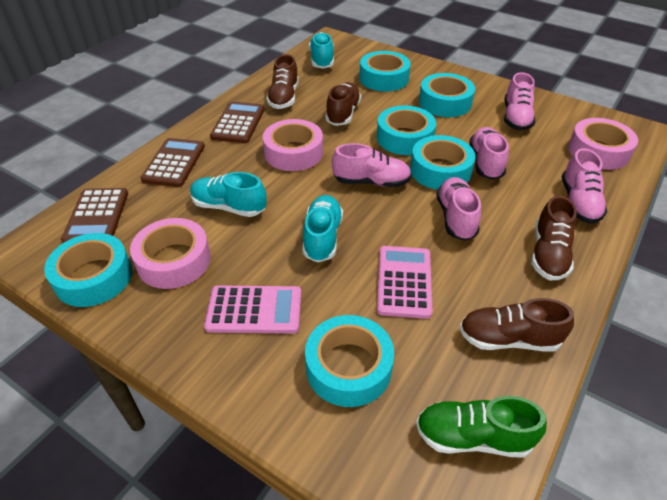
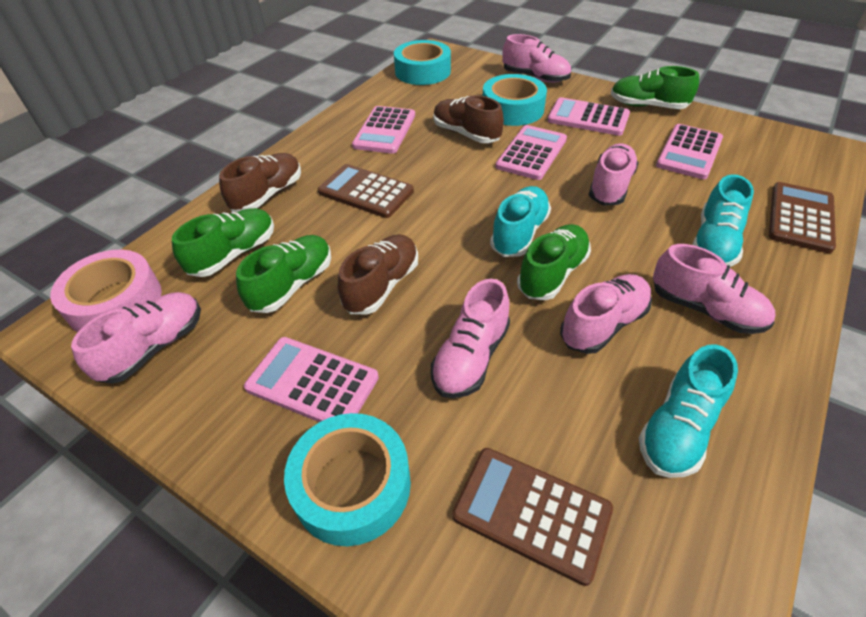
brown shoe: [266,54,299,109] [326,82,361,126] [459,298,574,351] [531,196,577,280] = 4 -> [219,153,301,212] [338,234,418,314] [433,95,504,143] = 3
green shoe: [416,396,547,458] = 1 -> [172,208,274,277] [236,235,331,313] [517,224,591,300] [611,66,699,109] = 4
pink calculator: [204,285,301,333] [377,246,433,319] = 2 -> [244,337,379,422] [352,106,415,154] [496,125,567,180] [547,97,630,136] [656,124,723,179] = 5
pink shoe: [332,143,412,187] [436,177,481,241] [469,127,509,180] [504,72,535,131] [562,148,607,224] = 5 -> [71,292,201,384] [431,279,510,398] [502,34,571,83] [560,274,652,354] [589,143,639,206] [653,244,775,334] = 6
pink tape: [130,218,211,289] [263,119,323,171] [568,118,638,170] = 3 -> [50,250,162,332] = 1
turquoise tape: [44,233,132,307] [305,315,394,407] [360,51,411,92] [377,105,436,155] [410,135,476,190] [419,73,475,117] = 6 -> [284,413,411,546] [394,40,451,85] [483,74,547,126] = 3

